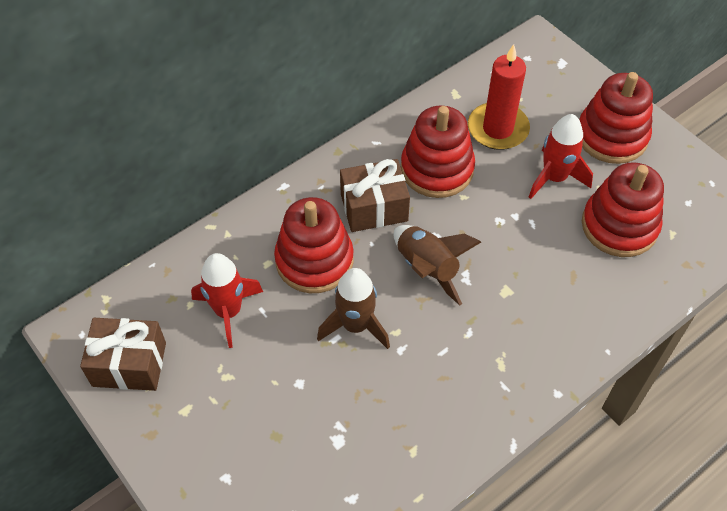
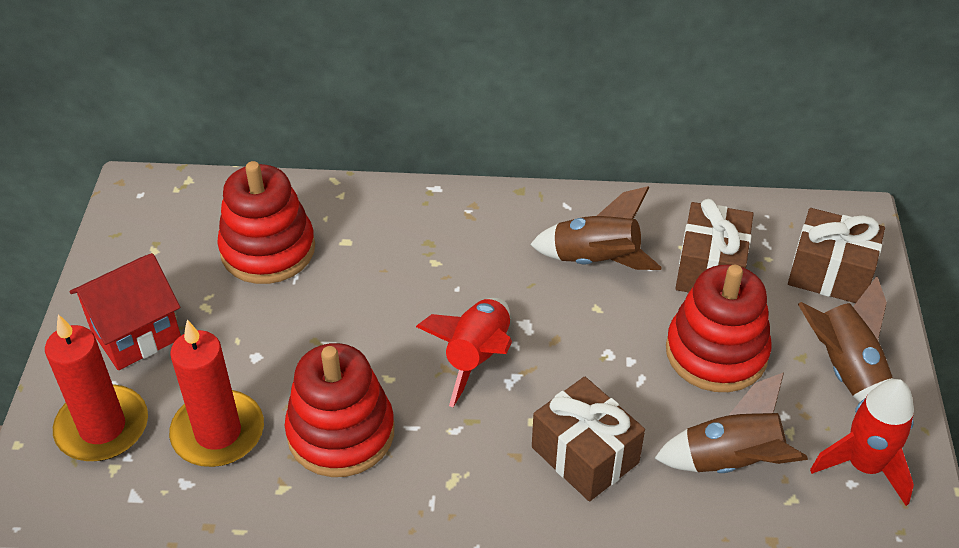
brown gift: [80,318,166,391] [340,159,410,232] = 2 -> [532,376,645,501] [675,199,754,292] [788,208,885,303] = 3
brown rocket: [317,268,390,349] [394,225,481,306] = 2 -> [530,186,662,270] [654,372,808,473] [798,277,893,403] = 3
red candle: [468,44,530,150] = 1 -> [45,314,148,461] [169,320,264,467] = 2
red house: none = 0 -> [69,253,181,370] = 1
red stacking toy: [274,197,354,293] [401,105,475,198] [579,72,653,164] [582,162,664,257] = 4 -> [217,161,315,284] [285,343,394,477] [666,265,771,392] = 3

